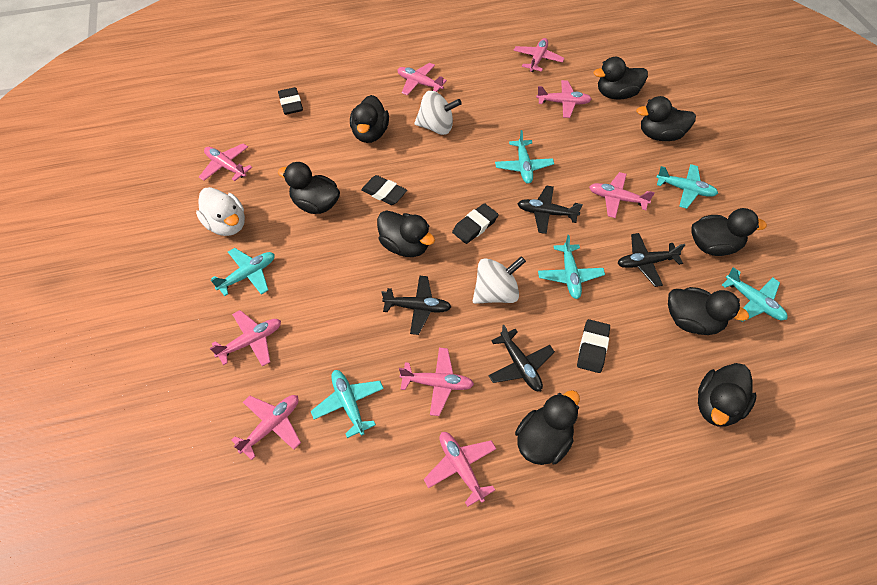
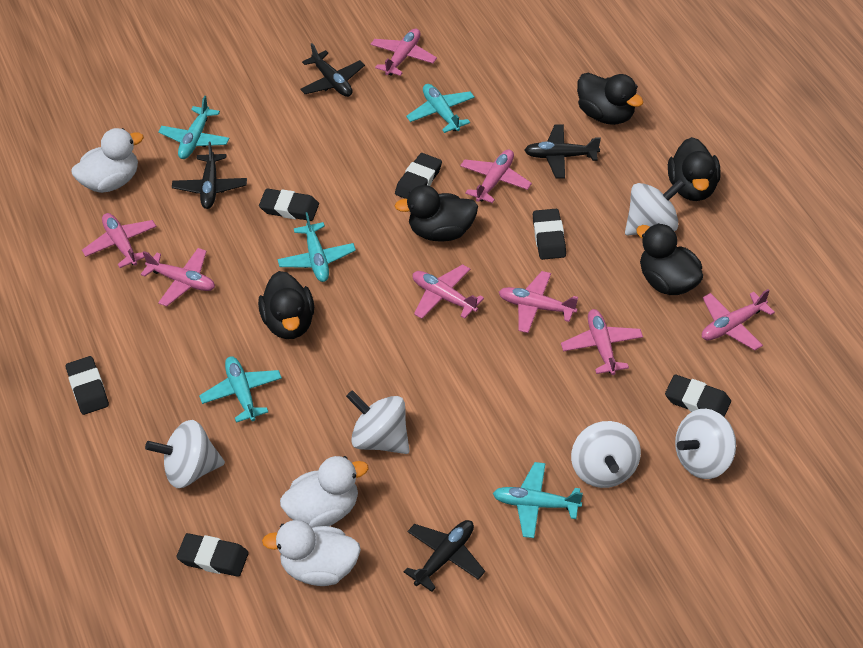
black duck: [278,162,340,214] [350,95,389,143] [377,210,435,257] [515,390,580,465] [594,57,648,100] [636,96,696,141] [668,287,749,335] [691,208,767,256] [698,363,757,427] = 9 -> [258,271,314,339] [395,185,478,241] [577,73,643,125] [636,223,703,295] [668,137,721,201] = 5
black eraser: [278,87,303,115] [361,175,407,205] [452,203,499,244] [577,319,610,373] = 4 -> [66,356,109,415] [177,533,249,577] [259,189,319,221] [395,153,442,199] [533,209,566,260] [665,374,731,417] = 6
pink plane: [199,143,252,181] [210,310,281,367] [231,395,301,460] [397,63,447,95] [399,348,474,416] [424,432,497,507] [513,38,565,72] [536,80,592,118] [589,172,655,218] = 9 -> [82,213,157,268] [141,248,215,306] [371,28,437,76] [413,264,484,319] [460,149,532,203] [499,271,578,333] [561,309,643,375] [702,289,775,350] = 8
turquoise plane: [211,248,275,296] [311,370,384,438] [495,130,554,184] [538,235,605,299] [656,164,718,209] [722,267,787,322] = 6 -> [158,96,230,159] [199,356,282,423] [278,212,356,282] [406,84,475,133] [493,462,583,538] = 5
white duck: [196,187,245,236] = 1 -> [71,128,144,193] [262,520,361,586] [280,456,369,528] = 3
white spinning top: [414,91,462,135] [473,256,526,304] = 2 -> [145,420,225,488] [346,390,409,454] [571,421,641,488] [625,179,685,235] [675,409,736,479] = 5

